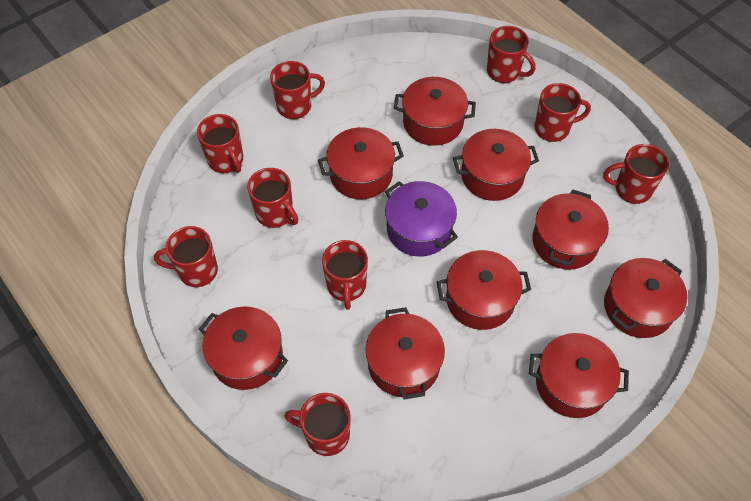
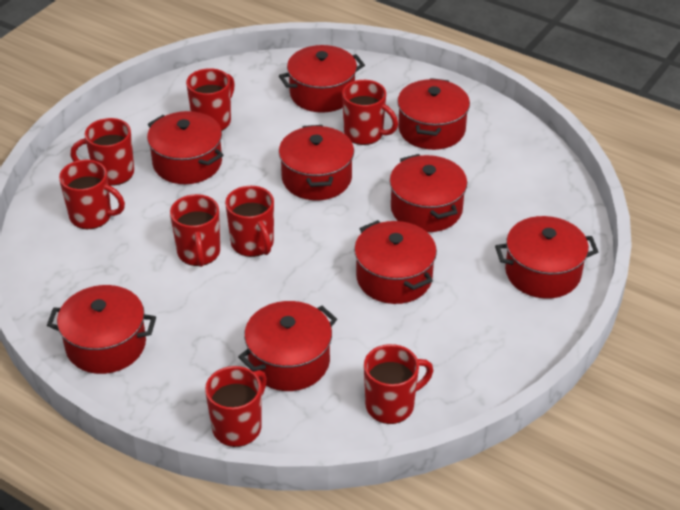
purple pot: [385,181,458,256] = 1 -> none = 0
red mug: [154,226,218,287] [197,114,243,173] [247,168,298,228] [270,61,325,119] [284,393,351,456] [322,240,368,310] [487,26,535,83] [534,83,591,142] [603,144,669,204] = 9 -> [59,160,125,229] [70,118,134,186] [170,194,220,267] [186,68,235,131] [205,366,267,447] [225,186,274,257] [342,80,398,145] [364,344,433,424] = 8

